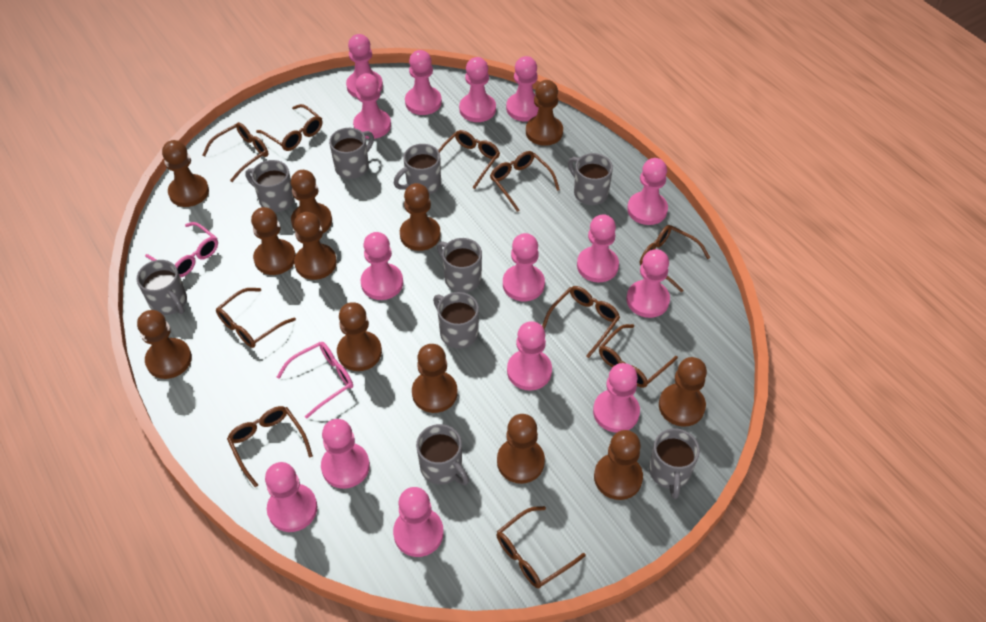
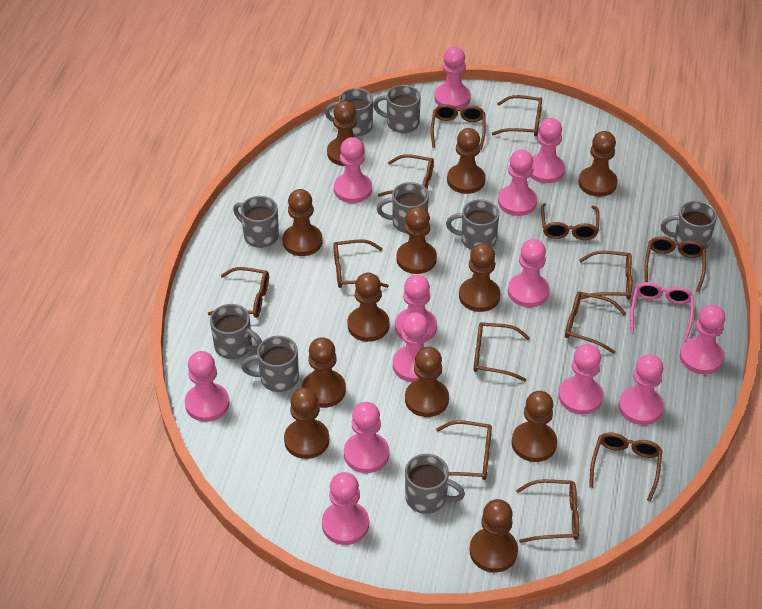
brown glasses: [202,122,269,182] [216,288,296,348] [227,406,313,487] [256,104,322,151] [438,130,500,189] [490,151,560,212] [496,506,586,588] [542,286,620,358] [599,324,678,388] [640,225,710,292] = 10 -> [208,267,269,318] [333,239,389,288] [378,154,434,197] [431,104,486,150] [436,420,492,480] [474,322,530,382] [492,95,542,137] [516,479,579,543] [541,203,599,240] [565,291,626,354] [579,251,632,300] [589,432,662,502] [644,236,706,292] = 13
pink glasses: [145,222,218,278] [277,342,353,419] = 2 -> [630,282,694,341] = 1
pink pawn: [265,462,317,532] [321,419,370,489] [346,34,383,98] [353,73,391,139] [361,232,403,300] [393,487,444,557] [405,50,442,115] [459,57,496,122] [503,233,545,301] [506,56,539,122] [507,321,552,391] [577,214,619,282] [593,363,640,432] [626,249,670,318] [627,158,668,225] = 15 -> [185,351,229,422] [322,472,369,545] [334,137,372,203] [344,402,389,473] [393,312,429,382] [395,274,437,341] [434,47,471,109] [498,150,537,216] [508,239,550,307] [530,118,565,183] [559,344,603,415] [618,354,664,425] [680,305,726,374] = 13

